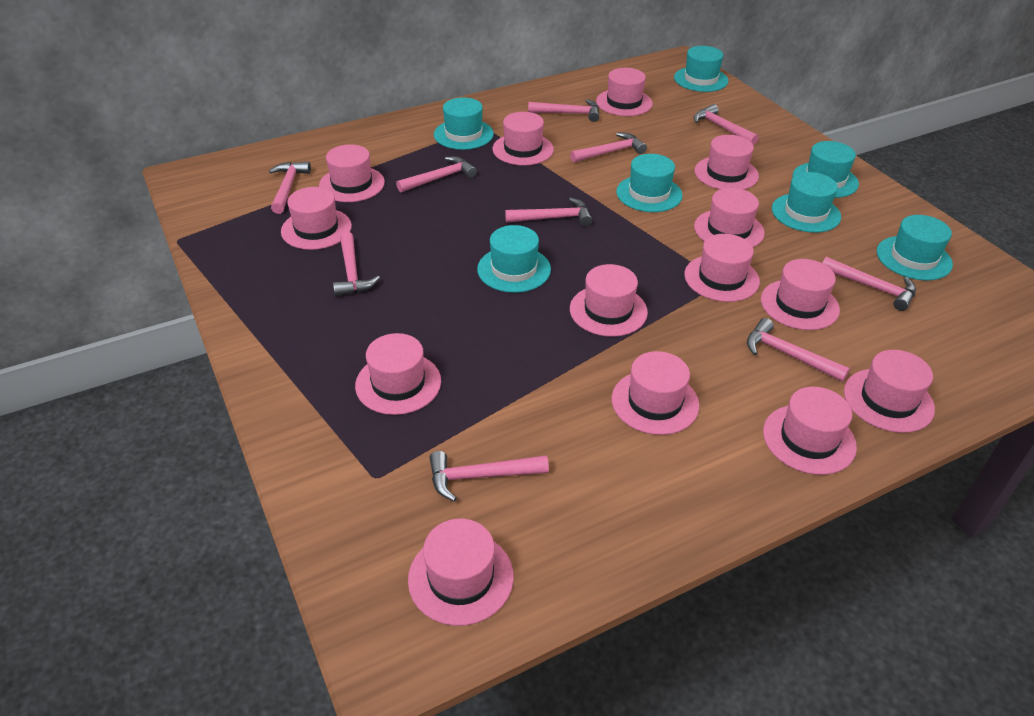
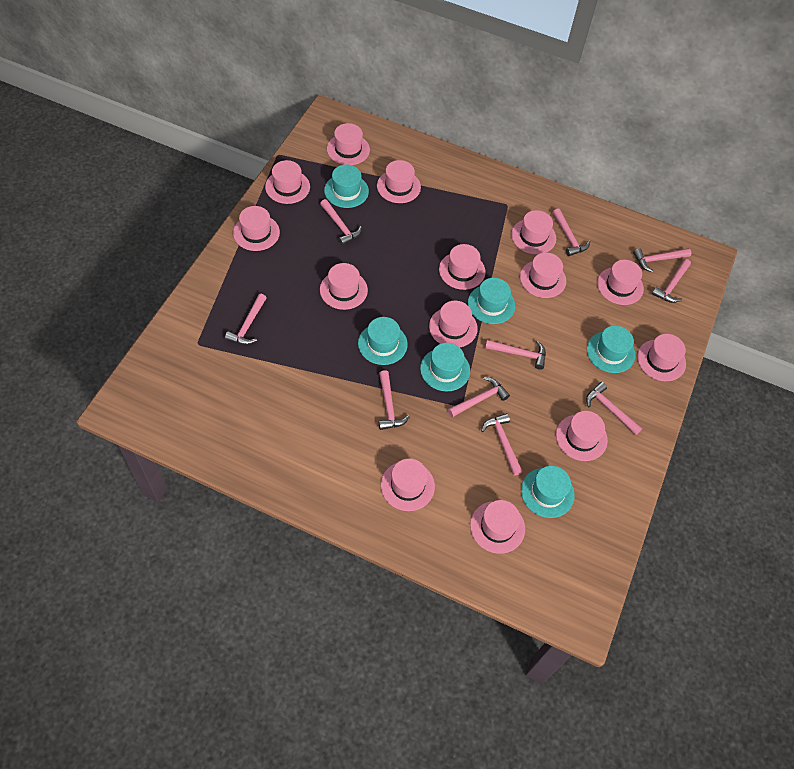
turquoise hat: [434,97,494,150] [477,225,551,293] [616,154,683,212] [674,46,728,92] [772,172,841,233] [792,141,859,198] [877,215,953,280] = 7 -> [324,165,369,208] [358,317,408,365] [420,343,470,392] [468,278,515,324] [521,466,575,518] [587,326,635,373] = 6

